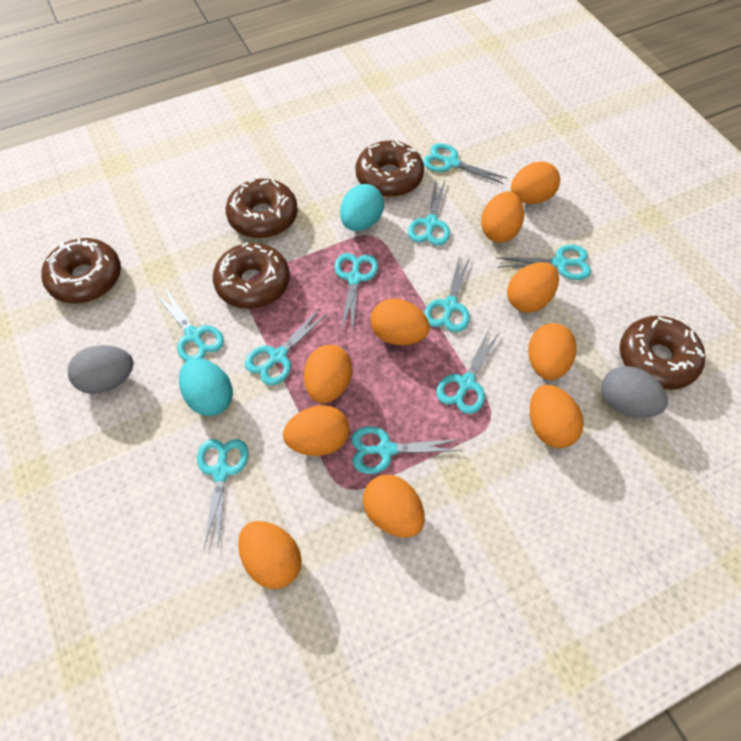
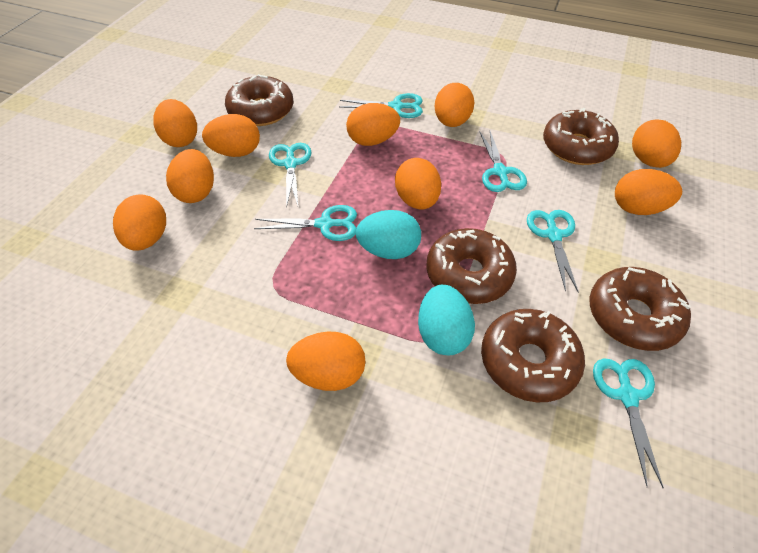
grey egg: [68,345,134,394] [601,366,668,418] = 2 -> none = 0
turquoise scissors: [156,288,224,361] [197,439,249,547] [245,308,328,385] [335,253,378,333] [352,426,462,474] [408,179,450,246] [423,143,507,184] [424,256,470,332] [436,329,500,414] [496,245,591,280] = 10 -> [254,205,357,241] [269,143,311,208] [339,93,423,118] [480,131,527,192] [527,210,578,292] [593,359,664,488] = 6

